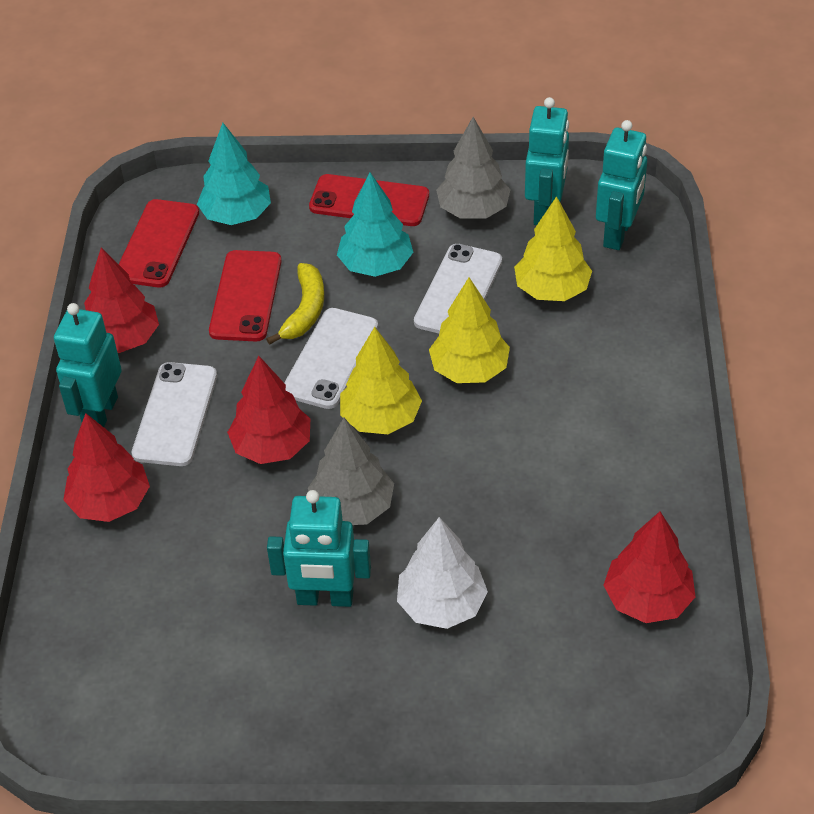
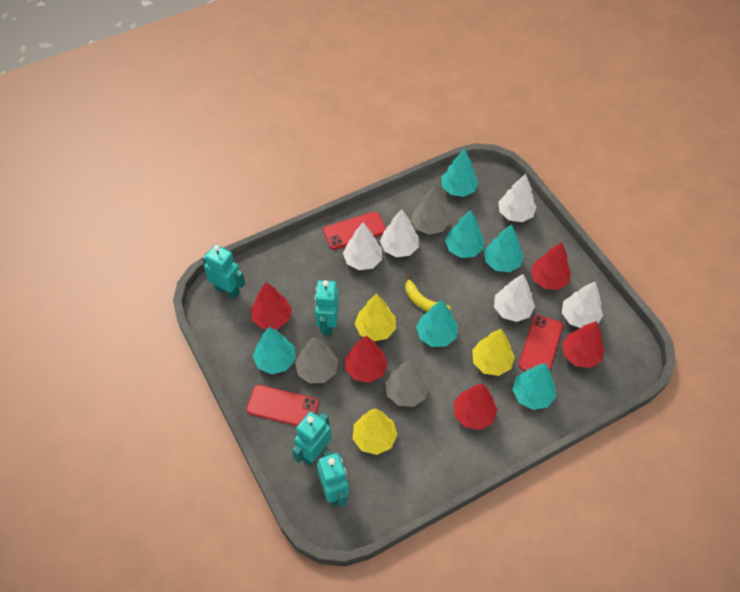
grey tree: [308,418,394,525] [436,117,511,219] = 2 -> [295,337,338,383] [385,360,429,407] [411,186,450,235] = 3
red tree: [63,413,150,522] [84,248,159,353] [227,356,310,464] [603,512,696,623] = 4 -> [251,282,292,329] [345,336,388,383] [454,383,498,430] [531,242,571,290] [562,321,604,368] = 5
turquoise tree: [197,123,271,225] [337,172,413,277] = 2 -> [253,327,295,374] [416,300,458,347] [441,148,478,197] [445,210,484,258] [484,224,524,272] [512,363,556,410] = 6
white phone: [132,362,217,466] [284,308,378,409] [414,244,502,334] = 3 -> none = 0
white tree: [397,517,488,629] = 1 -> [343,222,382,270] [380,209,419,257] [494,274,535,322] [498,174,537,222] [562,282,603,328] = 5

